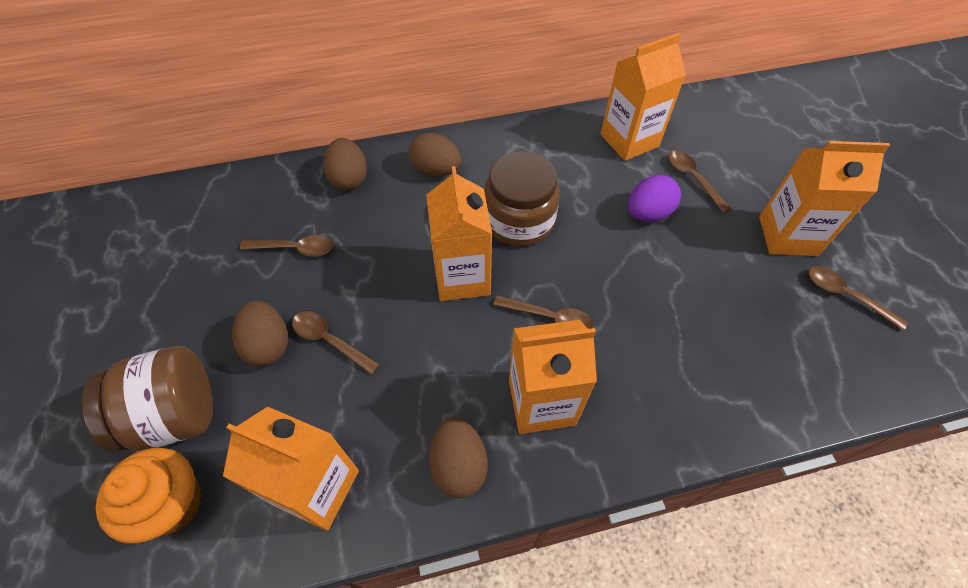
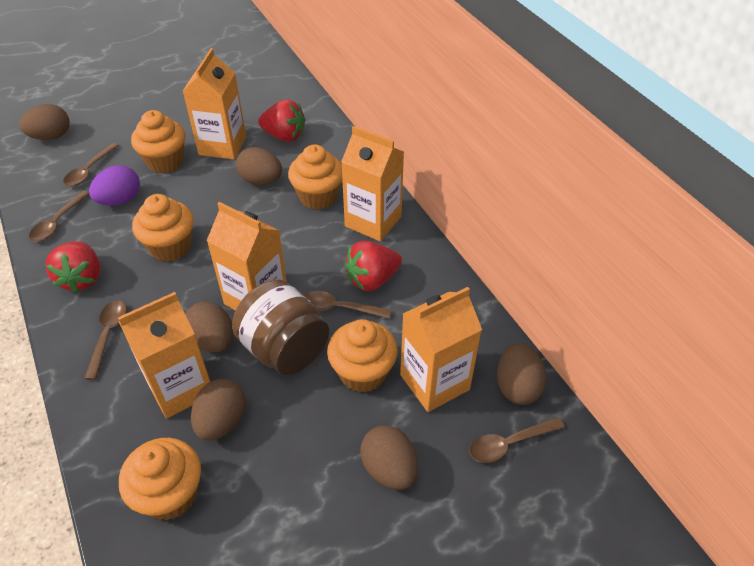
brown egg: [232,301,288,366] [323,138,367,190] [409,133,461,177] [429,418,488,498] = 4 -> [19,104,70,140] [185,301,233,352] [191,379,246,441] [236,147,282,185] [360,425,418,490] [497,343,547,405] = 6
brown jar: [82,346,213,453] [484,151,560,246] = 2 -> [232,280,329,375] = 1
orange cupcake: [96,448,202,544] = 1 -> [119,438,201,521] [131,110,185,173] [132,194,194,262] [288,144,342,210] [327,319,398,393] = 5
red strawberry: none = 0 -> [45,241,101,293] [258,99,306,142] [345,241,402,291] = 3

